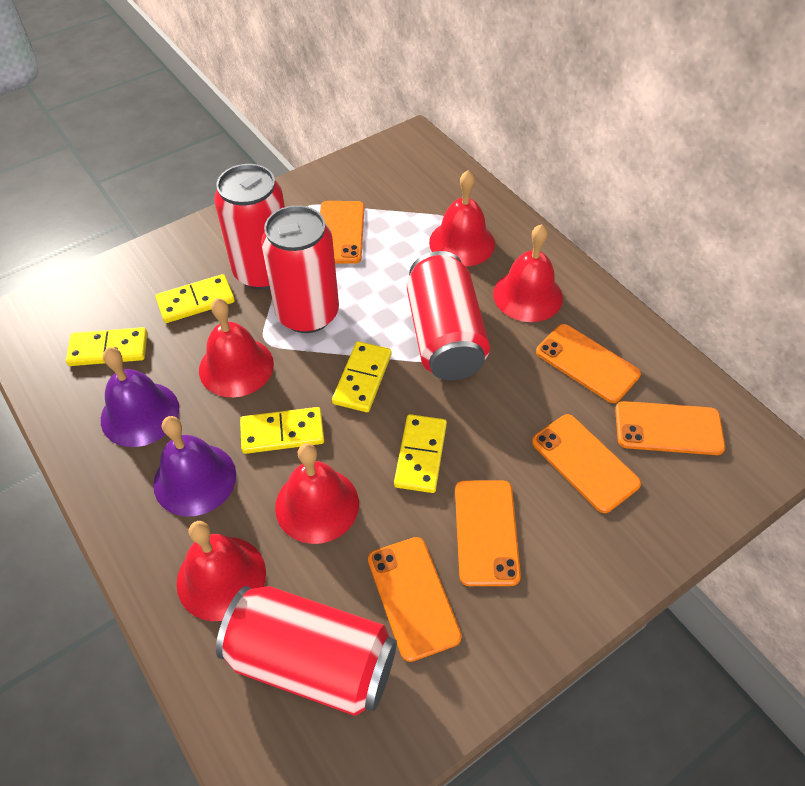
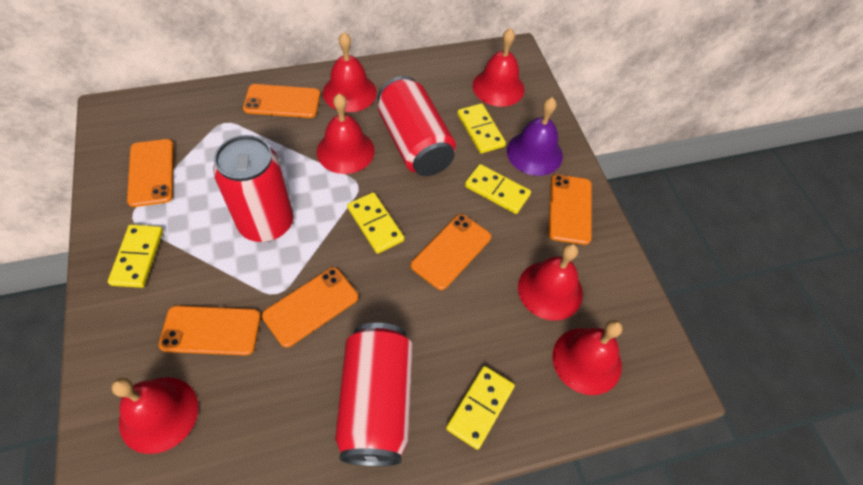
purple bell: [101,347,179,447] [153,416,236,517] = 2 -> [507,97,563,176] = 1
red bell: [176,521,266,621] [199,298,274,397] [275,443,359,544] [429,170,495,266] [493,224,563,322] = 5 -> [112,377,198,454] [317,94,375,174] [323,32,377,112] [473,28,525,107] [518,243,583,321] [553,320,623,395] = 6
red can: [214,164,285,290] [216,586,397,716] [261,205,339,333] [407,251,490,381] = 4 -> [213,135,294,242] [335,323,413,466] [378,76,456,176] = 3

